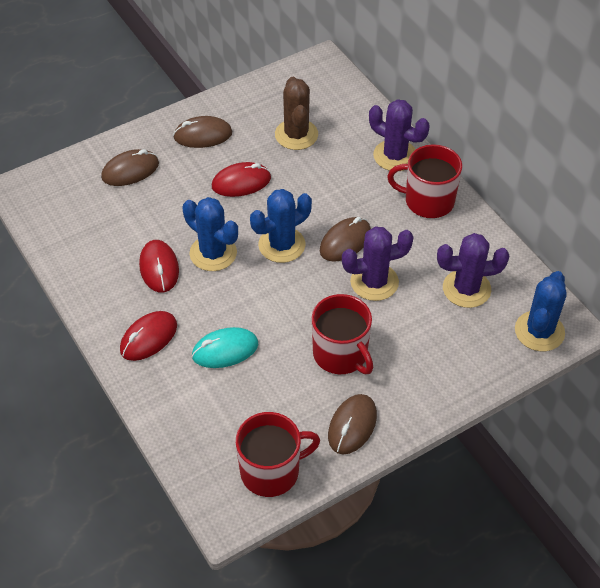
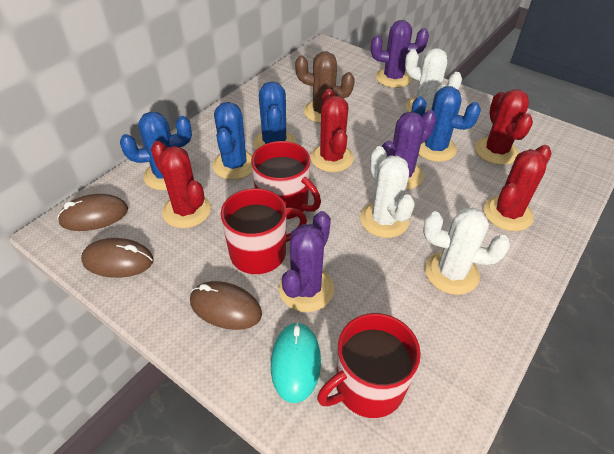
blue cactus: [182,197,238,271] [250,189,312,263] [515,271,566,351] = 3 -> [120,112,192,190] [212,102,252,180] [253,81,296,150] [411,86,481,162] = 4
brown mouse: [101,149,159,186] [173,116,232,148] [320,217,371,262] [328,394,377,455] = 4 -> [57,194,128,231] [81,238,154,278] [190,281,262,330] = 3
red cactus: none = 0 -> [151,141,211,228] [310,89,354,172] [475,89,533,165] [484,145,552,231] = 4
red mouse: [120,311,177,361] [139,240,179,292] [212,162,271,197] = 3 -> none = 0
white cactus: none = 0 -> [360,146,415,238] [405,48,462,112] [423,208,510,295] = 3

